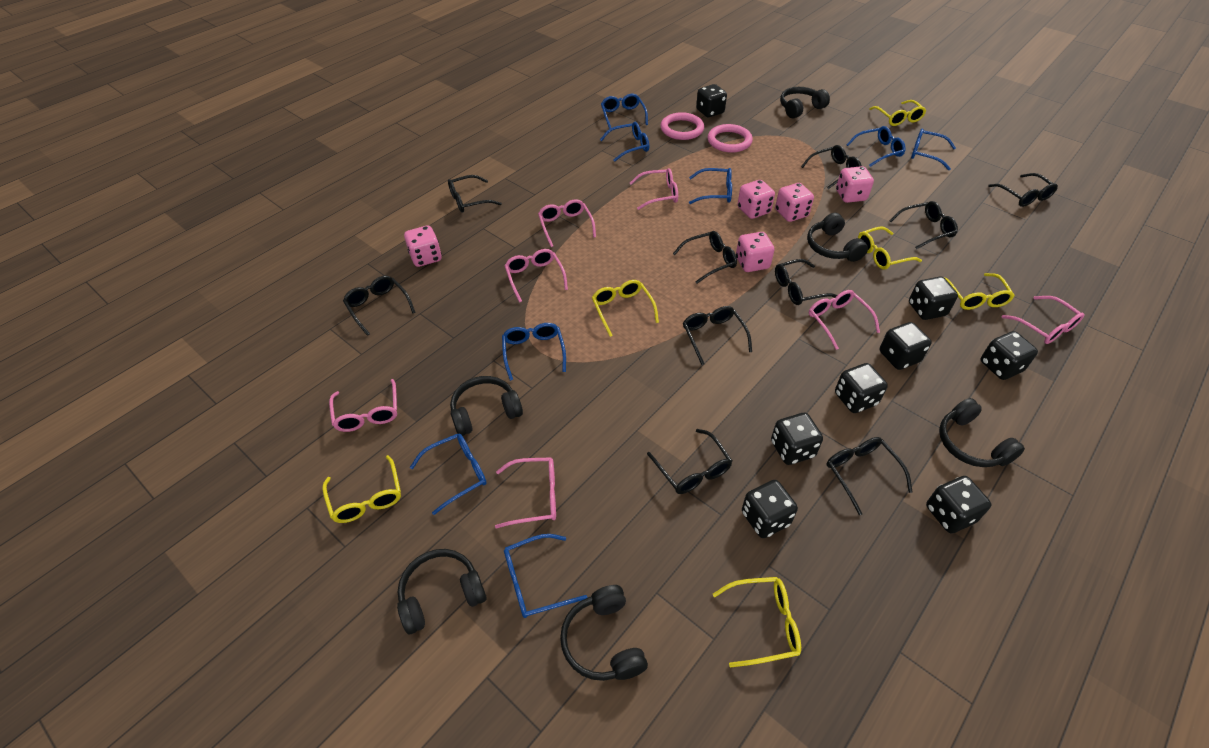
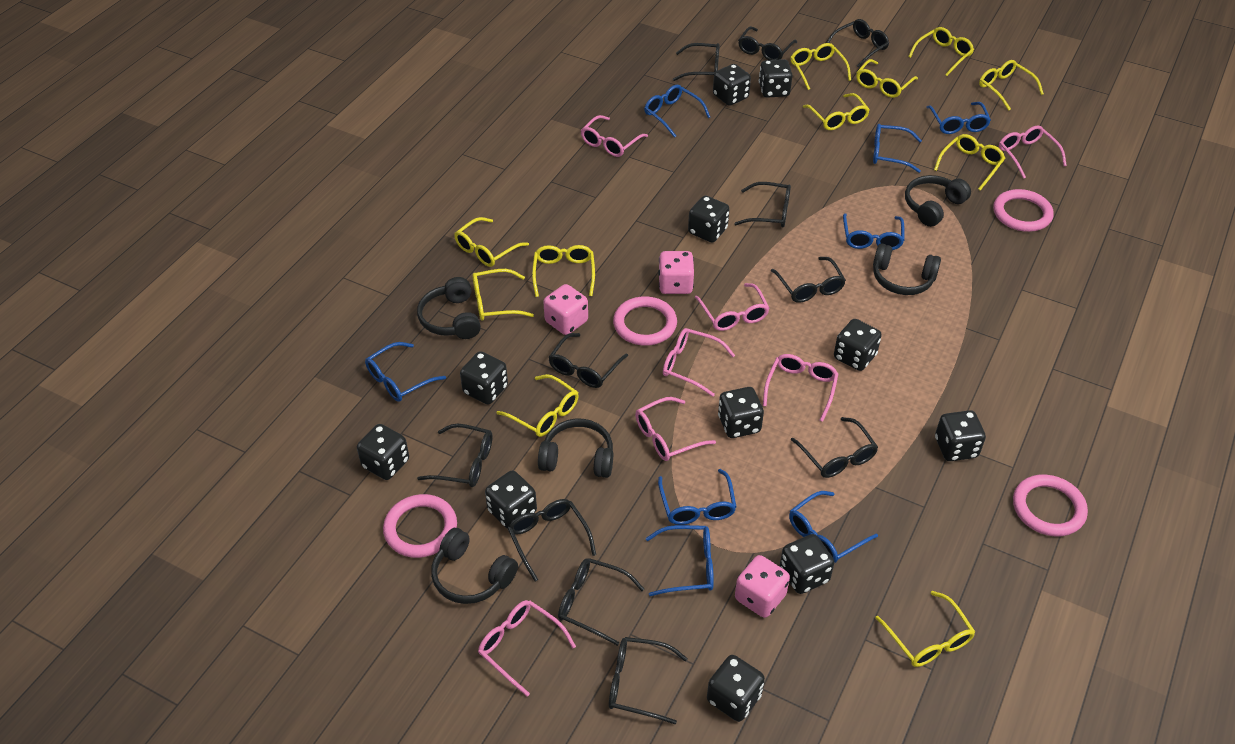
black dice: [696,84,727,117] [742,480,798,538] [771,413,823,465] [835,363,888,413] [880,322,932,370] [909,277,958,320] [926,476,991,533] [981,331,1038,380] = 8 -> [357,424,409,480] [460,351,508,405] [485,470,537,528] [688,196,729,242] [707,655,765,722] [713,64,751,106] [718,387,764,438] [759,59,792,98] [780,534,834,594] [834,319,882,371] [935,410,986,461] = 11
black glasses: [343,276,415,336] [448,175,502,213] [647,429,732,494] [673,231,737,284] [683,306,752,365] [775,259,837,305] [801,145,862,189] [826,437,913,515] [889,201,958,249] [988,173,1058,207] = 10 -> [417,424,493,487] [507,499,596,582] [548,333,628,388] [558,558,644,646] [609,637,688,724] [673,43,720,81] [734,182,791,228] [738,26,797,60] [771,257,846,303] [791,417,878,478] [827,19,889,67] = 11
black headphones: [397,549,487,634] [450,376,523,436] [560,585,648,681] [780,87,830,119] [807,213,868,262] [939,398,1025,467] = 6 -> [417,277,481,339] [431,528,518,604] [538,419,613,478] [873,243,941,295] [905,175,971,227] = 5
pink dice: [404,226,442,267] [736,232,774,272] [738,180,775,219] [775,183,814,222] [836,166,874,203] = 5 -> [543,284,588,335] [658,251,694,294] [735,555,790,618] = 3
pink ring: [661,112,704,140] [708,124,753,153] = 2 -> [383,494,457,558] [613,296,677,346] [993,189,1054,232] [1013,474,1088,536] = 4
yellow glasses: [322,455,401,523] [592,280,659,337] [713,577,801,668] [858,226,922,270] [869,100,926,126] [944,273,1015,310] = 6 -> [454,217,529,267] [472,269,534,321] [496,374,579,437] [532,245,595,297] [790,43,851,90] [803,93,870,130] [856,59,918,98] [875,591,975,667] [908,27,974,76] [934,134,1005,190] [979,60,1044,111] = 11

